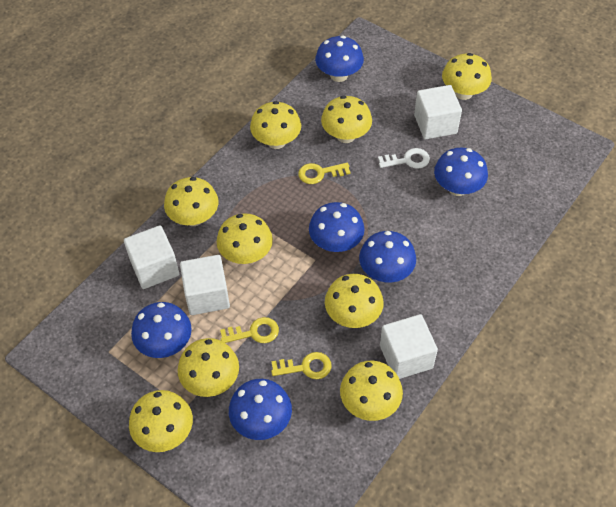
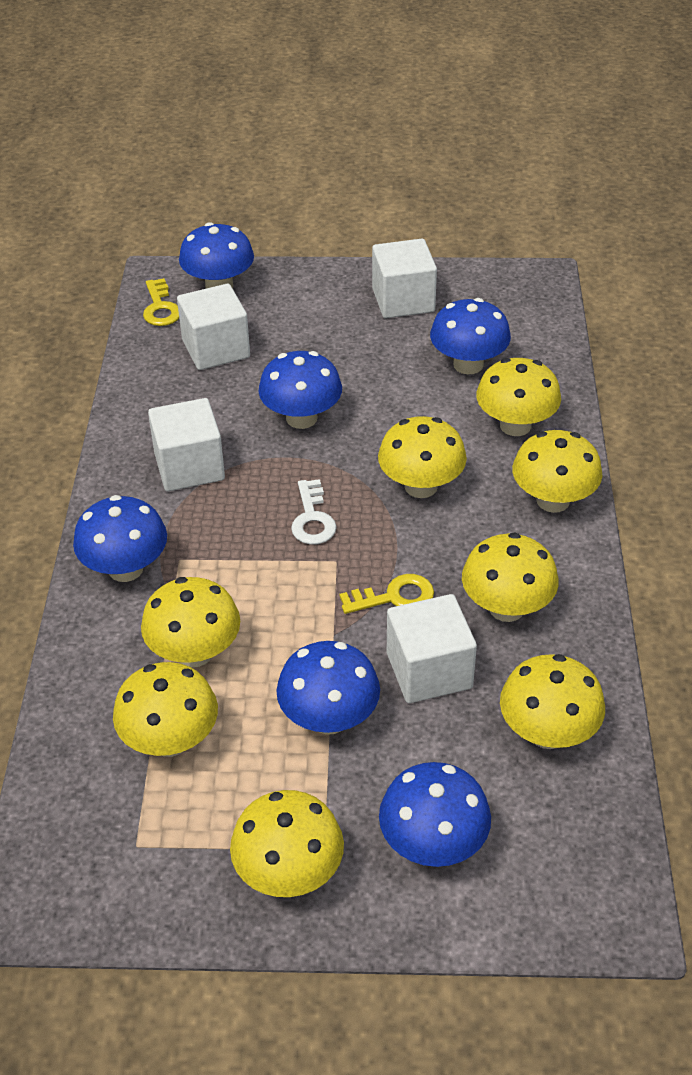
yellow key: [220,317,279,343] [271,352,331,379] [298,163,351,184] = 3 -> [143,278,179,326] [340,574,434,614] = 2
yellow mushroom: [129,390,193,452] [164,177,218,226] [178,338,239,397] [217,213,273,264] [250,101,301,149] [321,96,372,143] [325,274,384,328] [340,361,403,421] [442,53,492,100] = 9 -> [113,662,218,757] [141,577,240,667] [230,790,344,897] [378,416,467,498] [462,533,559,622] [476,358,561,436] [500,654,605,749] [512,430,602,513] = 8

